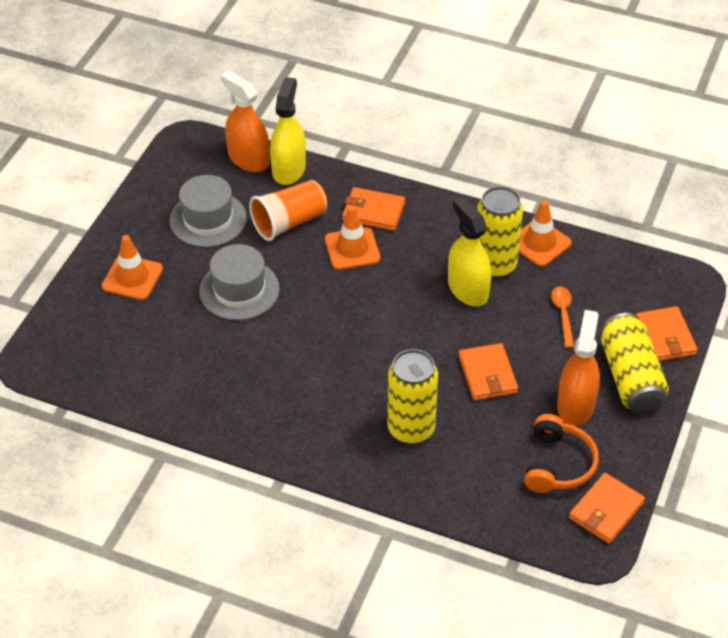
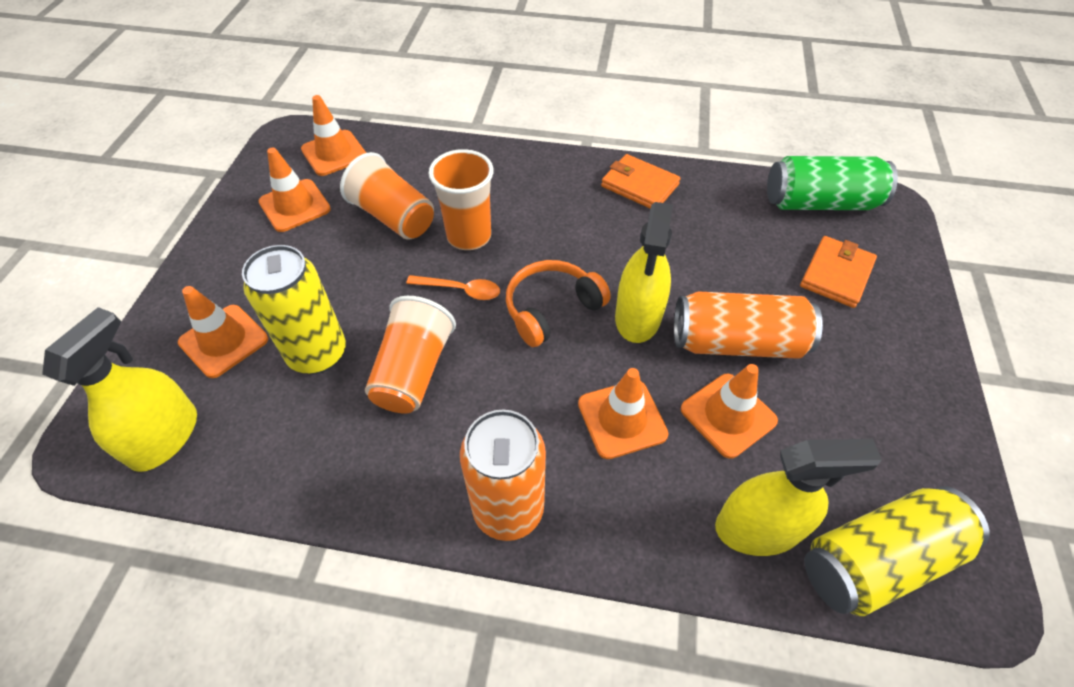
green can: none = 0 -> [767,156,898,210] = 1
grey hat: [169,175,247,247] [199,244,280,320] = 2 -> none = 0
orange can: none = 0 -> [460,410,546,541] [674,292,823,359] = 2
orange cup: [249,180,328,241] = 1 -> [340,152,434,240] [365,296,456,413] [428,149,494,250] = 3
orange spray bottle: [220,70,270,172] [557,310,600,426] = 2 -> none = 0
orange traffic cone: [101,235,163,300] [325,206,380,270] [519,200,572,267] = 3 -> [178,286,268,378] [259,148,331,232] [301,95,366,176] [578,368,669,459] [681,364,778,459] = 5
orange wallet: [342,187,405,231] [459,343,518,401] [569,473,645,544] [636,306,698,361] = 4 -> [601,154,681,209] [800,236,877,308] = 2
yellow can: [388,349,438,444] [477,186,523,278] [601,313,669,414] = 3 -> [242,245,346,374] [804,486,990,616] = 2
yellow spray bottle: [270,77,306,185] [448,197,492,306] = 2 -> [42,307,197,472] [615,202,673,343] [715,439,882,556] = 3

